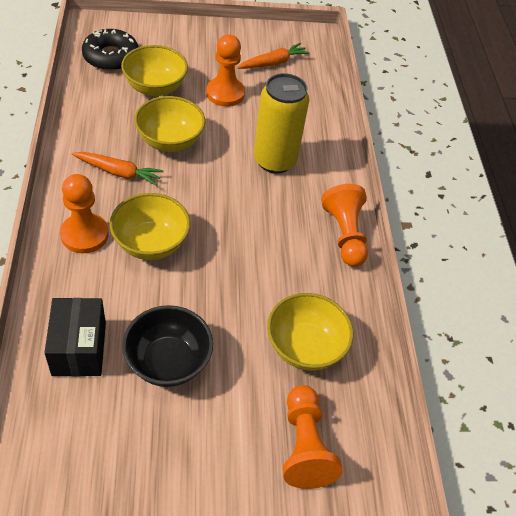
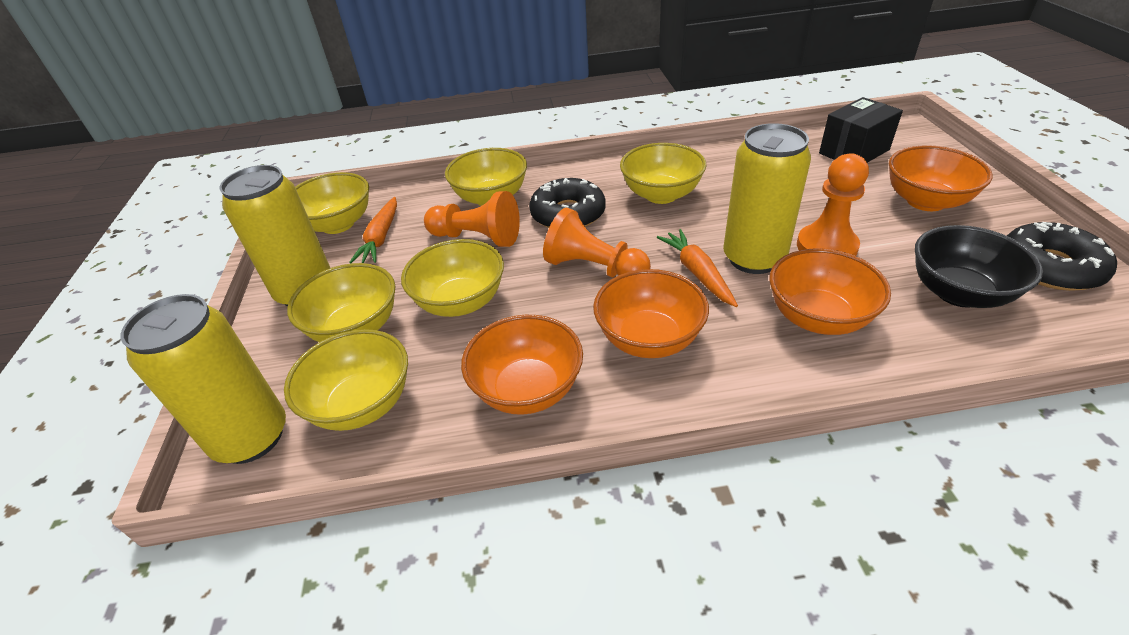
black donut: [82,29,139,71] = 1 -> [529,178,606,228] [1007,222,1117,291] = 2
orange bowl: none = 0 -> [461,315,583,415] [593,269,709,358] [769,249,891,335] [889,145,993,211] = 4
orange pawn: [60,174,109,253] [206,34,245,107] [283,385,343,489] [321,184,368,267] = 4 -> [424,191,520,247] [543,207,651,277] [797,153,869,256] = 3
yellow bowl: [109,193,190,260] [121,45,188,96] [134,96,205,152] [267,293,353,371] = 4 -> [284,329,408,431] [287,263,395,342] [295,172,369,234] [401,239,504,317] [445,148,527,206] [620,143,706,204] = 6
yellow can: [254,73,309,174] = 1 -> [120,294,286,464] [219,165,330,307] [723,123,811,274] = 3

